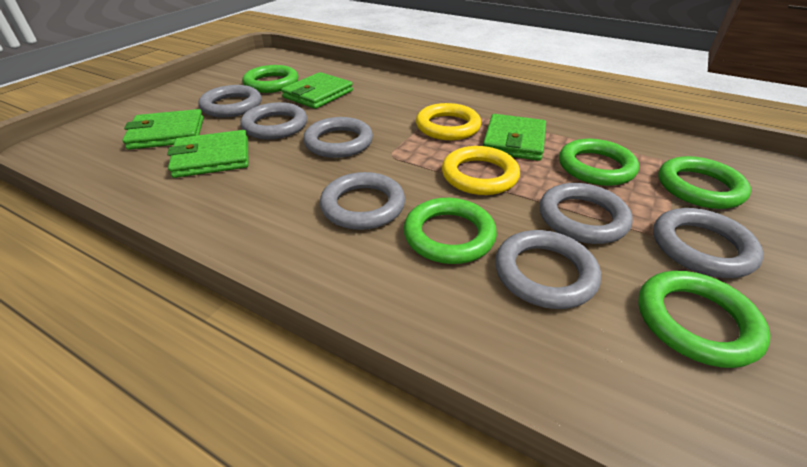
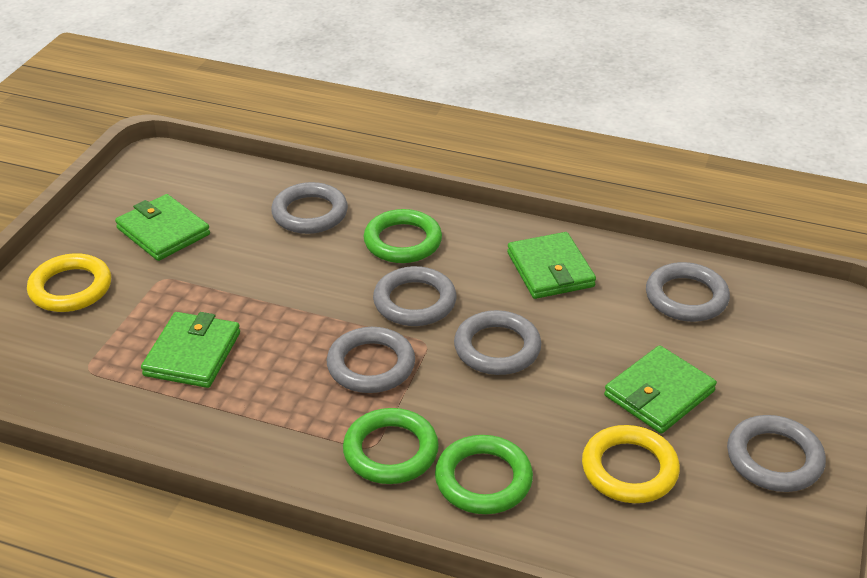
green ring: [243,65,299,93] [404,198,497,264] [559,139,639,186] [638,271,771,368] [658,156,751,209] = 5 -> [343,408,439,484] [364,209,442,263] [435,435,533,514] = 3
grey ring: [198,85,261,117] [240,102,307,139] [303,117,373,158] [320,172,405,230] [495,230,601,309] [539,183,633,244] [653,208,764,278] = 7 -> [271,182,348,234] [327,327,415,393] [373,266,456,326] [454,310,541,375] [646,262,730,322] [727,415,826,492] = 6

